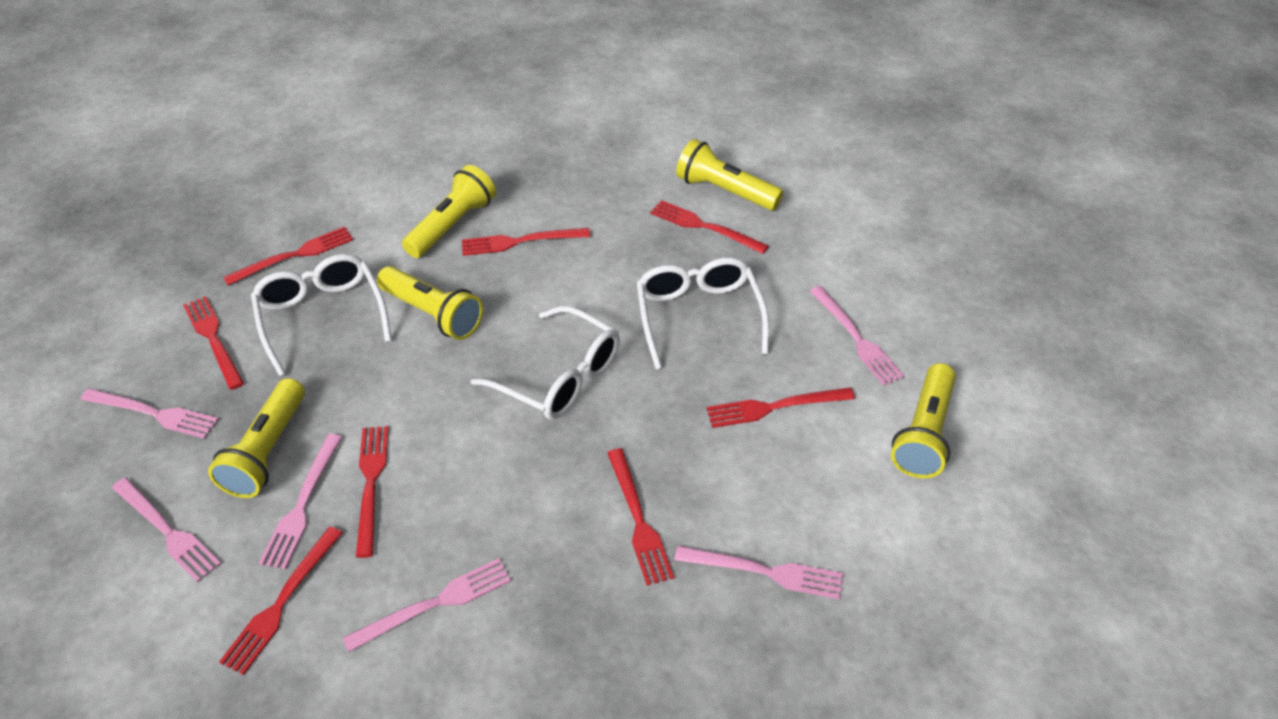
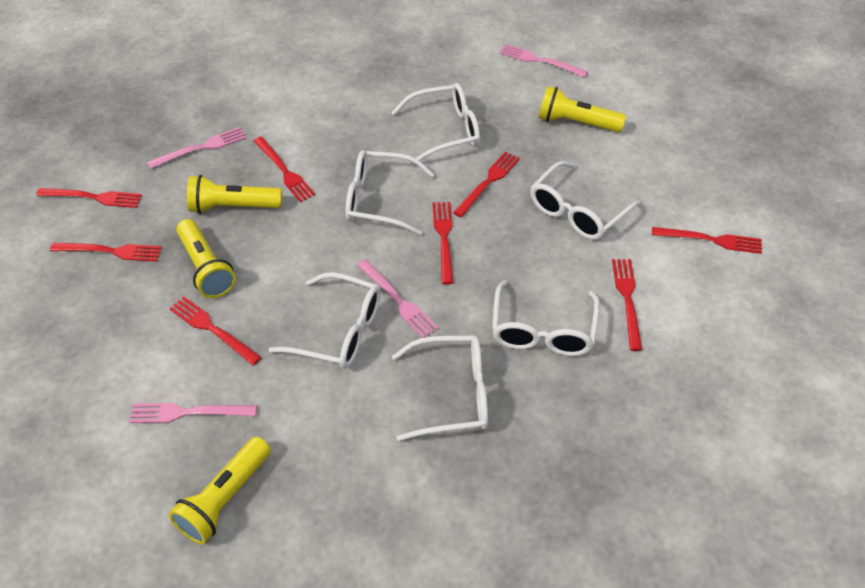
pink fork: [80,389,219,439] [112,478,221,583] [259,434,342,569] [343,558,511,652] [674,546,843,600] [810,286,905,386] = 6 -> [129,403,257,423] [147,127,246,169] [357,259,438,338] [500,44,588,77] = 4
white glasses: [251,254,392,376] [470,306,620,420] [637,257,769,369] = 3 -> [268,272,381,369] [345,150,435,235] [391,83,480,165] [392,336,488,441] [492,280,600,356] [530,161,641,240] = 6
yellow flashlight: [208,378,305,498] [377,266,483,340] [402,165,496,258] [676,139,783,211] [891,363,956,479] = 5 -> [169,437,271,544] [176,219,236,298] [187,175,282,214] [538,86,626,132] = 4

